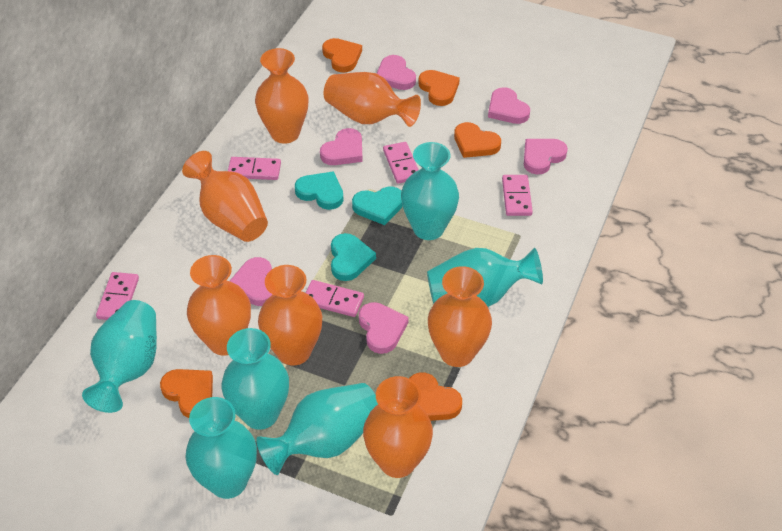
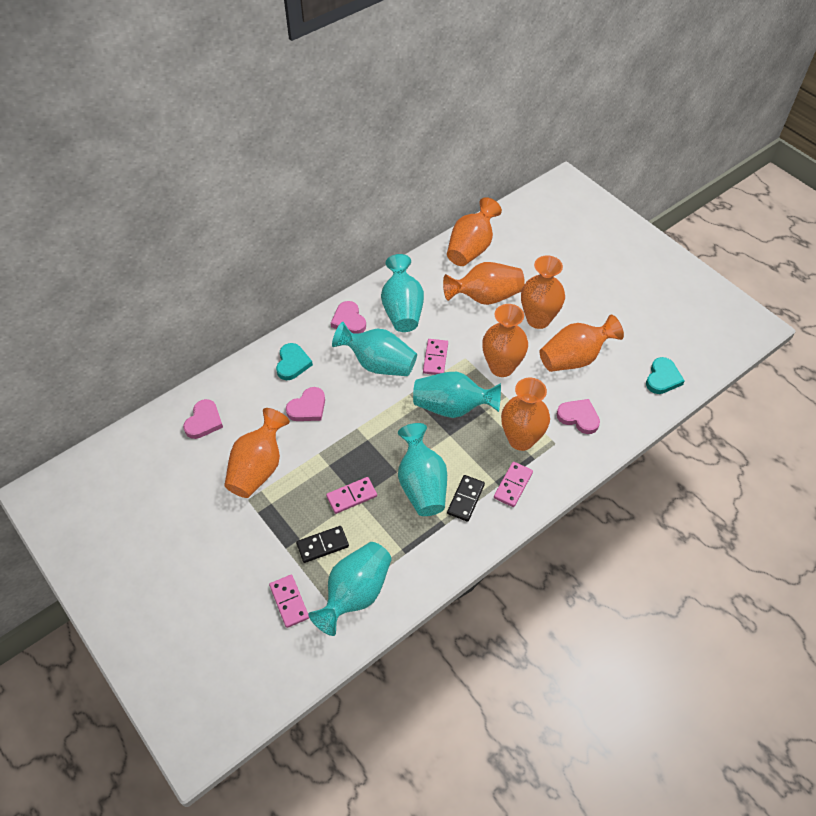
black domino: none = 0 -> [296,526,349,563] [447,475,485,522] = 2
orange heart: [160,369,213,418] [322,38,362,73] [409,372,462,421] [418,70,460,106] [454,122,501,158] = 5 -> none = 0
pink domino: [96,272,139,320] [228,157,281,180] [306,280,364,317] [383,142,419,184] [502,175,533,216] = 5 -> [269,575,309,628] [326,477,377,514] [423,339,448,375] [494,462,533,507] = 4
pink heart: [230,257,273,306] [320,128,363,165] [359,302,409,354] [377,55,416,90] [488,87,530,124] [524,139,568,174] = 6 -> [183,399,223,439] [286,387,325,421] [331,301,366,334] [557,399,600,434] = 4
turquoise heart: [295,171,344,210] [331,233,376,281] [352,187,403,225] = 3 -> [276,343,313,380] [646,357,685,394] = 2
turquoise vase: [82,300,157,413] [185,397,257,499] [222,328,289,430] [256,383,378,475] [401,142,459,240] [427,248,543,307] = 6 -> [308,542,392,636] [332,322,417,376] [381,254,424,332] [398,423,447,516] [413,372,501,418] = 5

